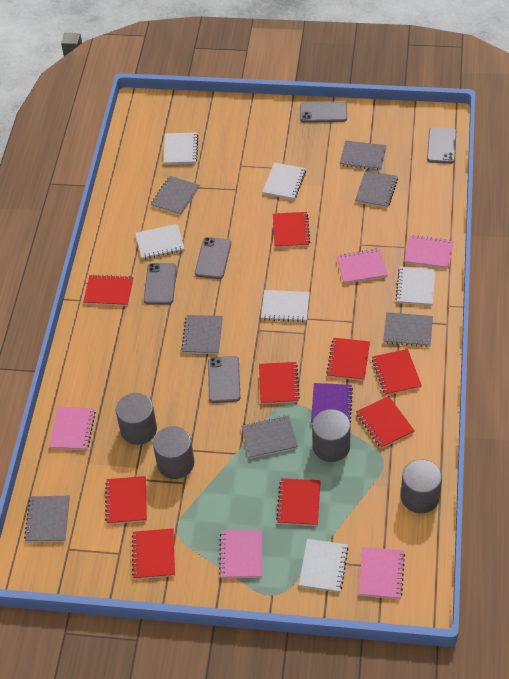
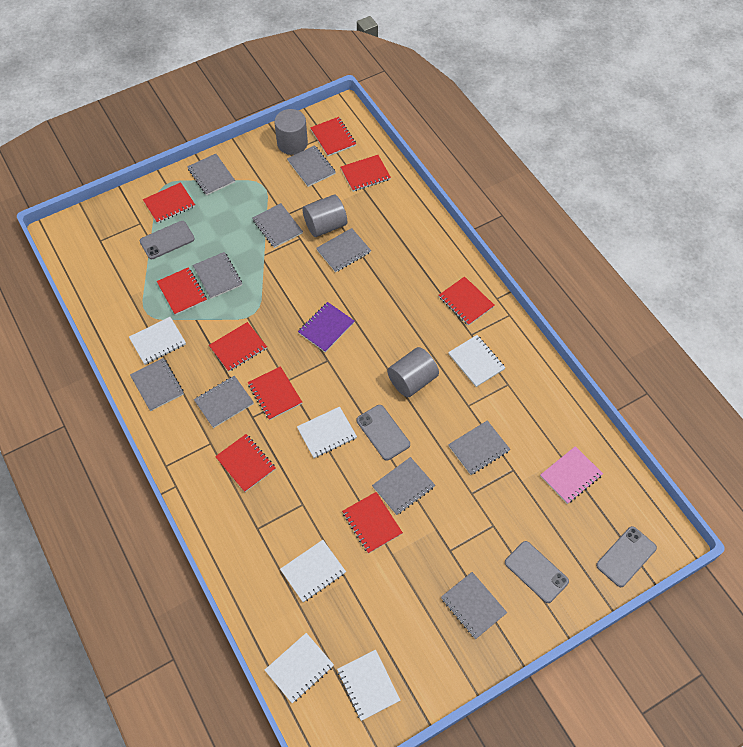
grey cylinder: [116,393,157,445] [153,426,194,479] [312,409,351,462] [401,459,442,514] = 4 -> [274,109,308,155] [303,194,347,237] [387,347,439,397] = 3
grey notebook: [24,496,70,542] [151,176,199,215] [181,315,223,354] [241,415,298,459] [340,140,387,170] [355,170,398,208] [383,312,433,347] = 7 -> [130,358,184,411] [187,154,235,195] [193,252,242,299] [194,376,254,428] [253,203,303,248] [287,145,335,187] [316,228,371,272] [372,457,435,515] [441,572,507,639] [448,420,510,475] = 10
grey phone: [144,263,177,304] [195,237,231,279] [208,356,240,403] [300,102,347,123] [427,127,456,164] = 5 -> [140,221,195,259] [357,405,410,460] [505,541,569,603] [596,526,657,587] = 4
pink notebook: [49,407,96,450] [219,530,262,578] [337,249,388,284] [358,547,405,599] [405,235,454,269] = 5 -> [540,446,603,504] = 1

